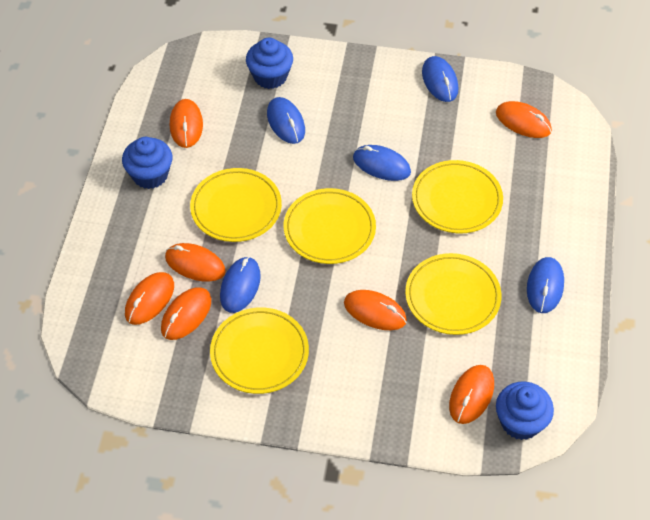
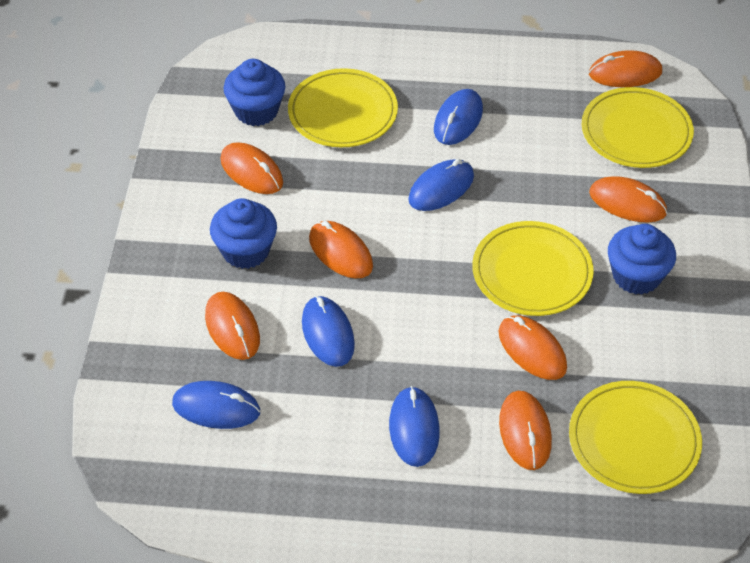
yellow plate: [190,168,282,242] [210,307,309,394] [284,188,376,264] [405,253,502,335] [412,160,503,233] = 5 -> [288,68,398,147] [472,221,594,316] [569,381,702,494] [582,87,694,168] = 4

